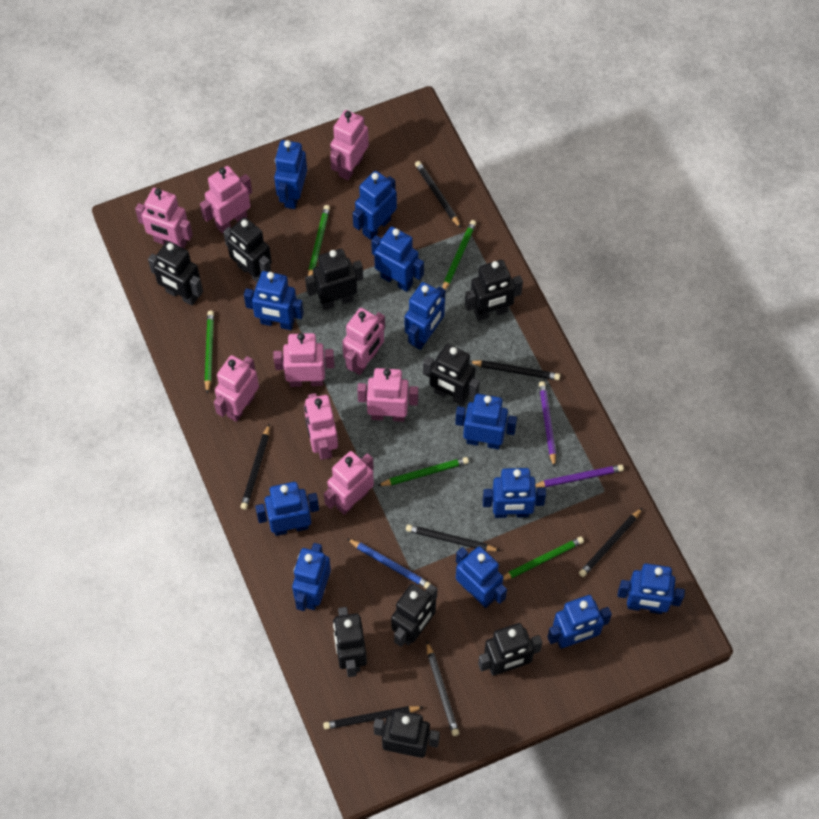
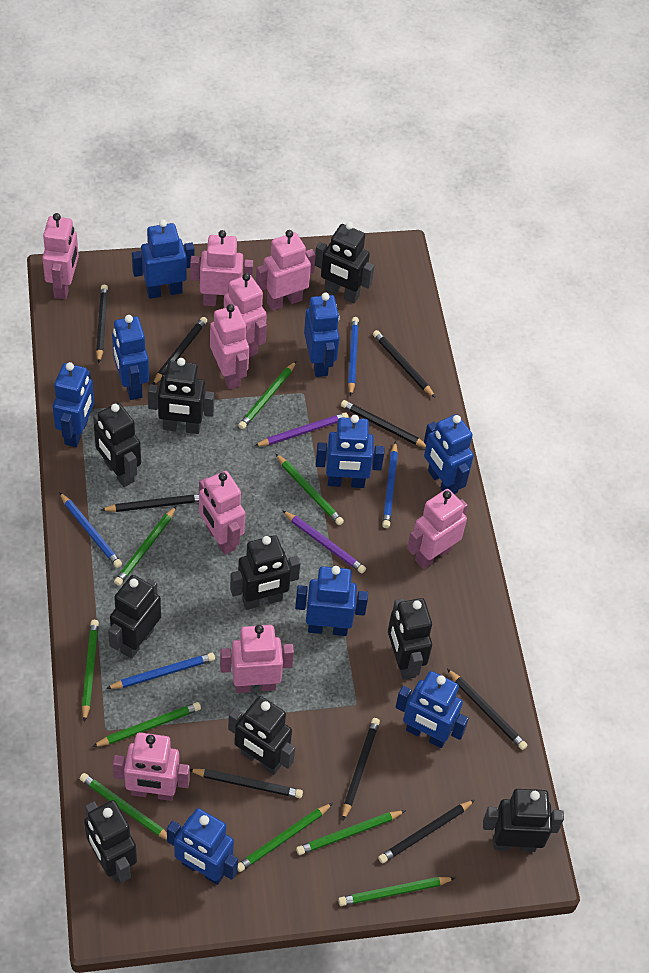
black pencil: [240,423,270,510] [323,706,423,730] [406,524,500,551] [415,161,461,228] [426,642,459,736] [470,360,560,380] [579,507,643,577] = 7 -> [96,285,108,363] [101,494,199,512] [152,317,207,385] [190,769,303,798] [341,400,426,448] [342,718,380,821] [373,330,436,398] [378,800,475,864] [447,669,528,750] = 9
blue pencil: [348,539,431,589] = 1 -> [59,492,122,568] [106,653,215,689] [348,317,359,396] [382,441,398,528] = 4
blue robot: [244,271,304,330] [255,482,319,536] [274,140,307,209] [292,543,331,611] [353,171,397,240] [371,226,424,292] [405,282,446,350] [455,394,517,449] [456,546,507,608] [483,468,546,518] [547,595,612,649] [618,563,685,614] = 12 -> [53,362,94,447] [112,315,149,400] [132,219,194,299] [167,808,238,885] [295,566,368,636] [304,293,340,377] [316,415,384,488] [396,671,469,748] [424,414,474,494] = 9
green pencil: [205,311,214,394] [308,205,330,276] [377,457,469,486] [442,220,477,290] [503,537,584,581] = 5 -> [80,773,167,840] [82,620,99,722] [92,702,201,747] [114,506,176,586] [238,361,296,429] [238,803,333,872] [275,453,344,525] [296,810,406,855] [338,877,455,906] = 9

